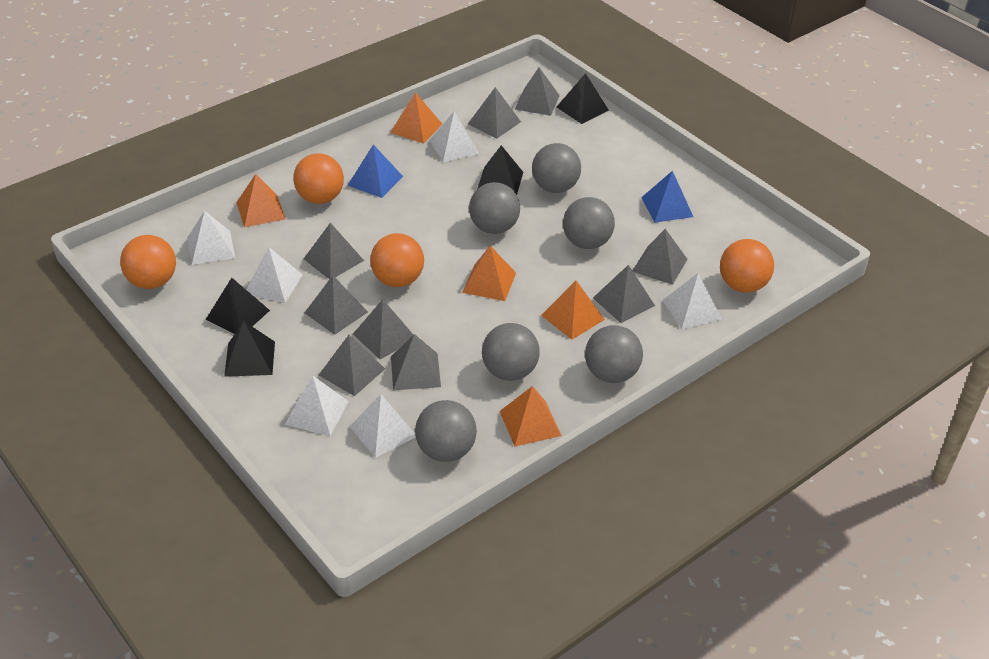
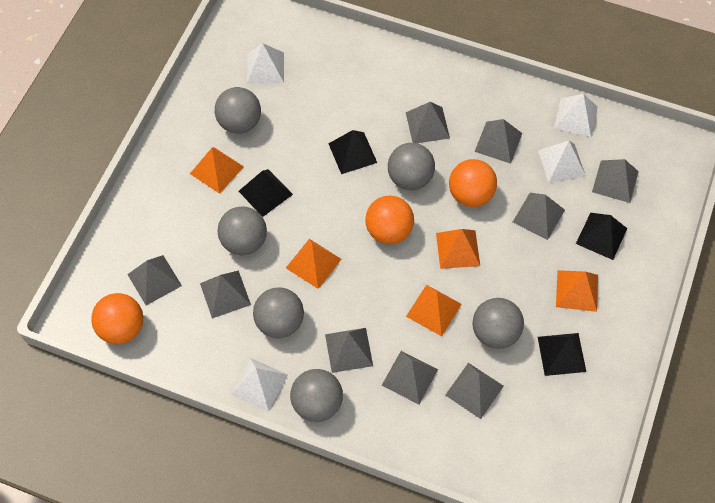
blue pyramid: [347,144,403,198] [641,171,693,223] = 2 -> none = 0
orange ball: [120,235,176,289] [293,153,344,204] [370,233,424,287] [720,239,774,292] = 4 -> [91,293,143,344] [365,196,414,244] [449,159,497,207] = 3
white pyramid: [187,211,235,265] [246,247,303,303] [285,375,349,436] [350,394,416,458] [429,112,479,162] [662,273,722,330] = 6 -> [231,358,288,411] [247,43,284,84] [538,141,586,183] [554,94,598,137] = 4

